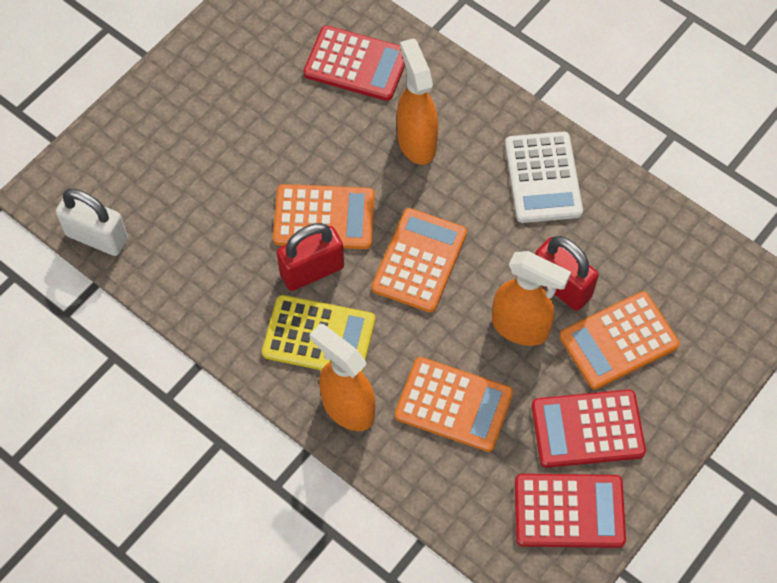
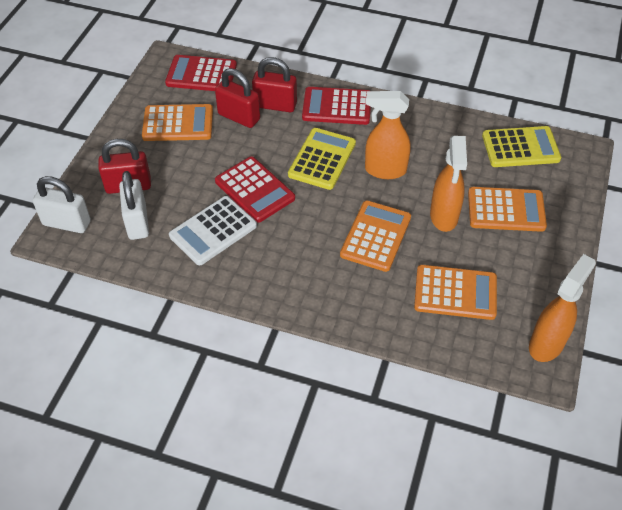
red padlock: [277,223,344,291] [535,236,599,311] = 2 -> [98,139,151,194] [215,68,260,128] [252,57,297,112] = 3
white padlock: [56,189,128,256] = 1 -> [33,176,91,233] [119,171,149,240] = 2
yellow calculator: [262,295,375,373] = 1 -> [288,128,356,190] [482,126,561,167] = 2

